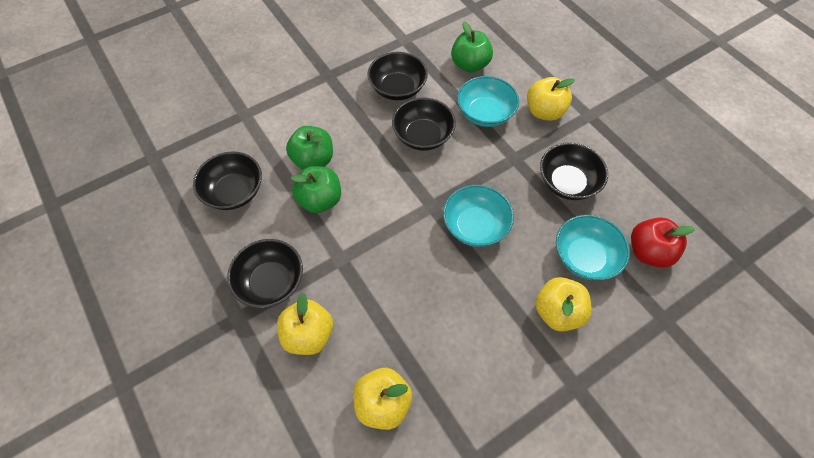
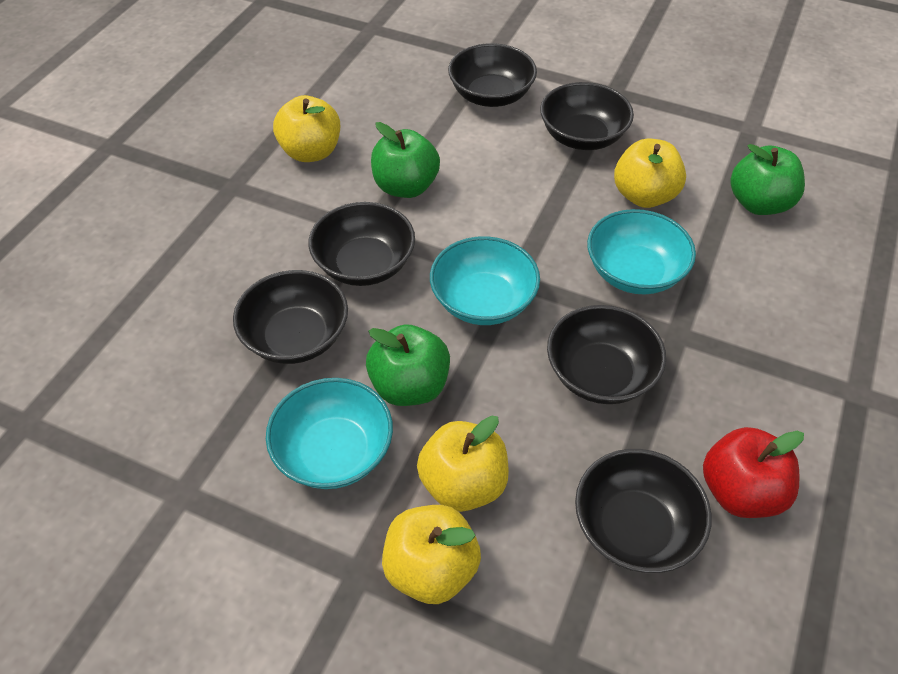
black bowl: [193,152,262,210] [227,239,303,308] [367,52,428,100] [392,98,456,151] [540,143,608,200] = 5 -> [233,270,348,364] [308,202,415,286] [448,43,537,107] [540,82,634,150] [547,305,666,404] [575,449,712,573] = 6

